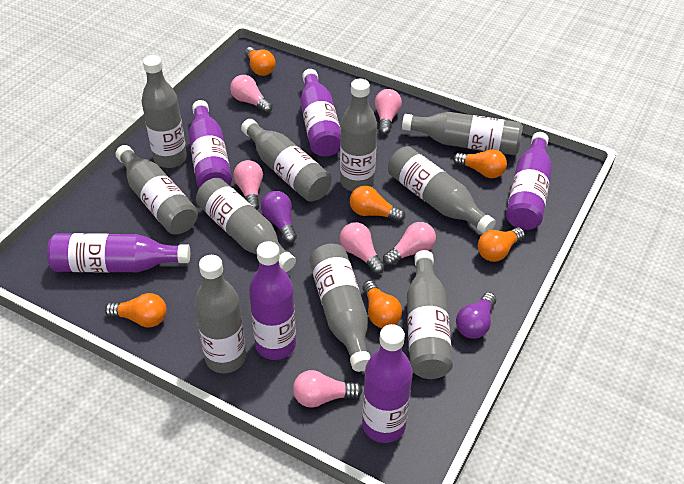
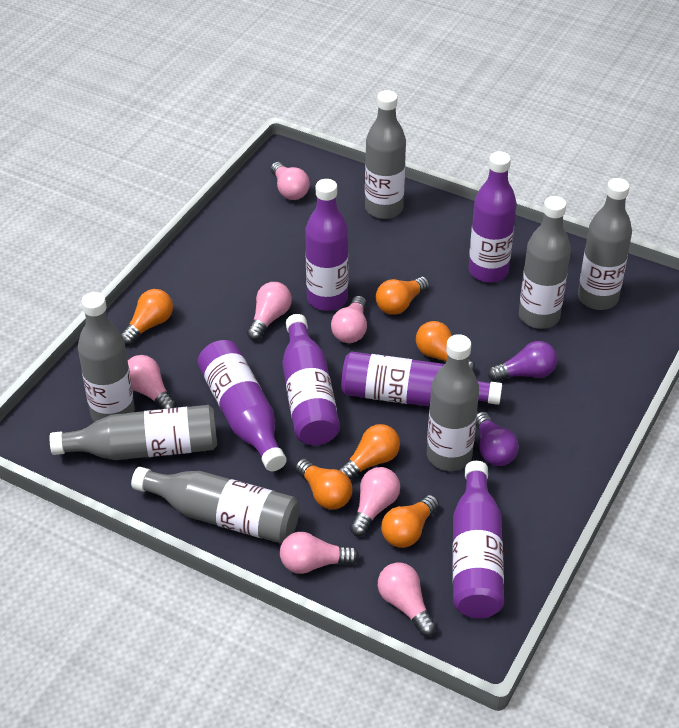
grey bottle: [115,145,198,235] [141,55,187,168] [194,255,246,373] [196,178,296,272] [241,119,332,202] [309,244,371,372] [340,79,377,192] [388,146,496,233] [402,112,523,155] [407,250,453,379] = 10 -> [50,405,217,460] [78,292,135,422] [131,467,300,544] [365,90,406,219] [427,334,479,471] [519,196,571,329] [578,178,632,310] = 7
pink light bulb: [230,75,273,113] [233,160,263,210] [293,370,363,408] [340,222,385,274] [375,89,402,135] [383,222,436,266] = 6 -> [128,355,177,409] [247,282,292,341] [271,162,310,200] [280,532,359,574] [331,296,367,343] [350,467,400,536] [378,562,436,636] = 7

